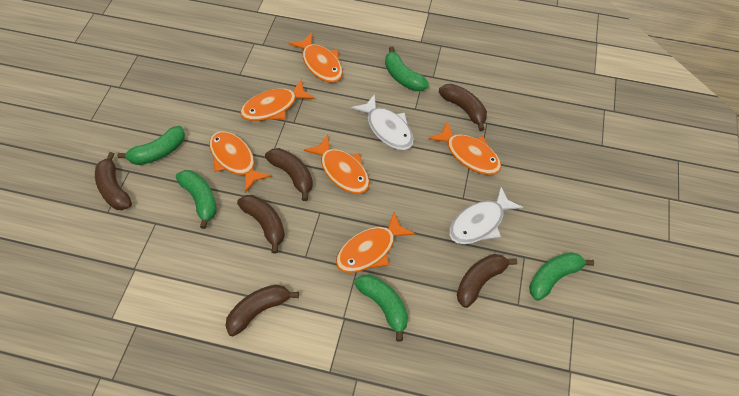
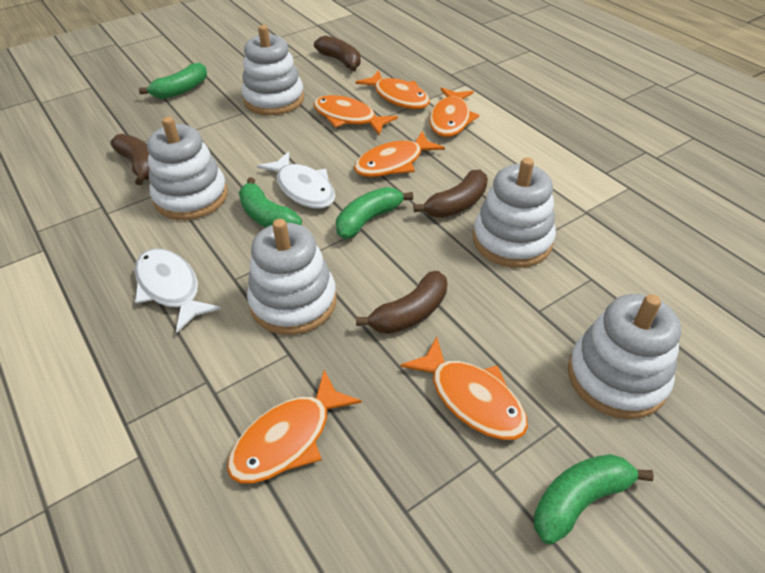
brown banana: [95,152,132,210] [225,284,299,336] [237,195,285,254] [265,148,313,201] [439,84,487,131] [457,254,517,308] = 6 -> [110,134,150,185] [314,36,361,71] [356,271,447,334] [413,170,488,218] = 4
green banana: [118,126,185,165] [176,170,217,229] [354,275,408,342] [385,47,429,91] [529,252,594,301] = 5 -> [139,62,207,99] [239,177,302,228] [336,187,413,239] [533,454,654,545] = 4
white stacking toy: none = 0 -> [147,117,228,220] [242,25,304,115] [247,219,337,335] [473,157,556,268] [568,294,681,419] = 5

